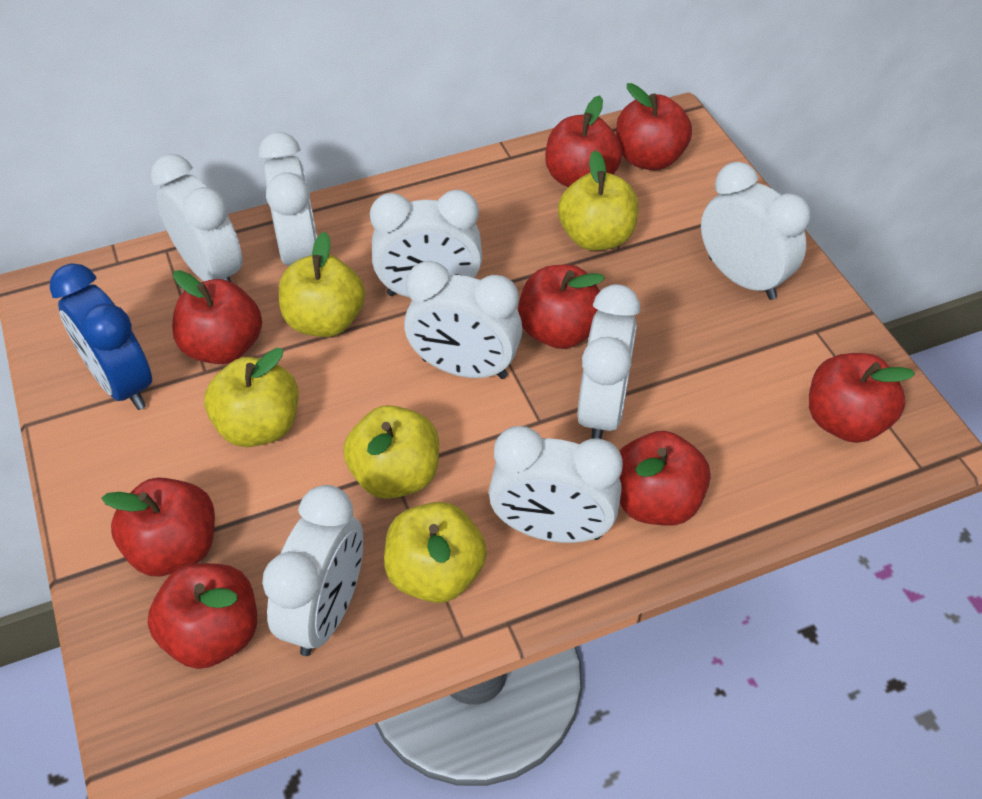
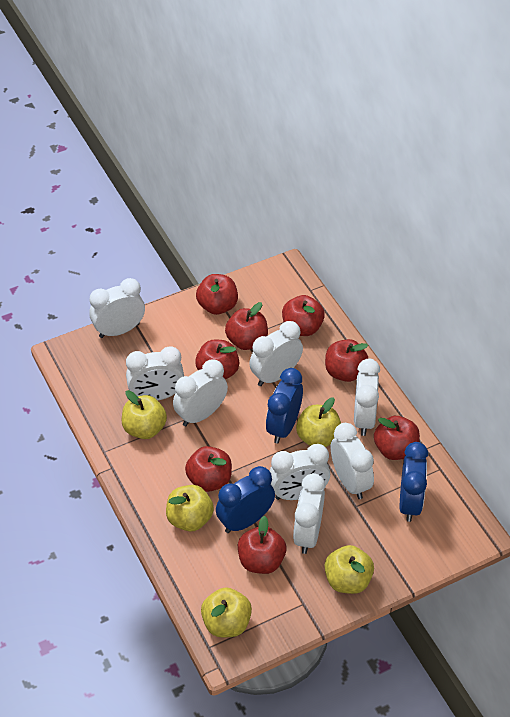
blue clock: [50,263,152,410] = 1 -> [216,466,275,533] [266,368,303,444] [400,442,428,522] = 3

